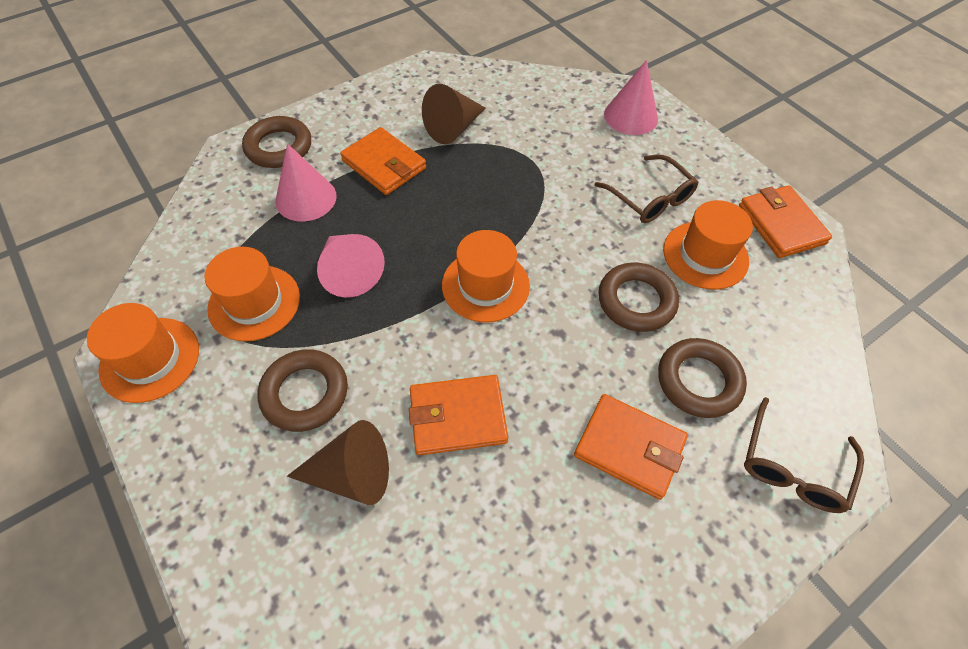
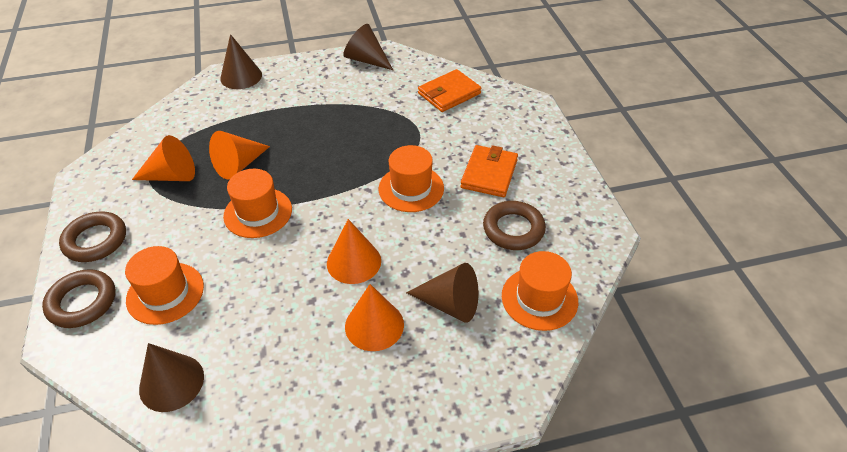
brown cone: [287,420,389,505] [422,84,485,144] = 2 -> [139,343,204,412] [220,34,262,89] [343,24,393,70] [406,263,478,323] = 4
brown glasses: [595,155,698,223] [744,397,864,513] = 2 -> none = 0
brown ring: [242,116,311,168] [258,349,348,432] [598,262,679,332] [658,338,747,418] = 4 -> [42,269,115,328] [59,211,126,262] [483,201,546,250] = 3
orange cone: none = 0 -> [132,135,195,181] [209,131,270,180] [327,219,381,284] [345,284,404,351] = 4
orange wallet: [340,127,426,195] [409,375,508,455] [574,394,688,500] [739,185,832,258] = 4 -> [418,69,481,112] [461,145,518,197] = 2
pink cone: [276,144,337,222] [317,234,385,298] [604,60,658,135] = 3 -> none = 0

